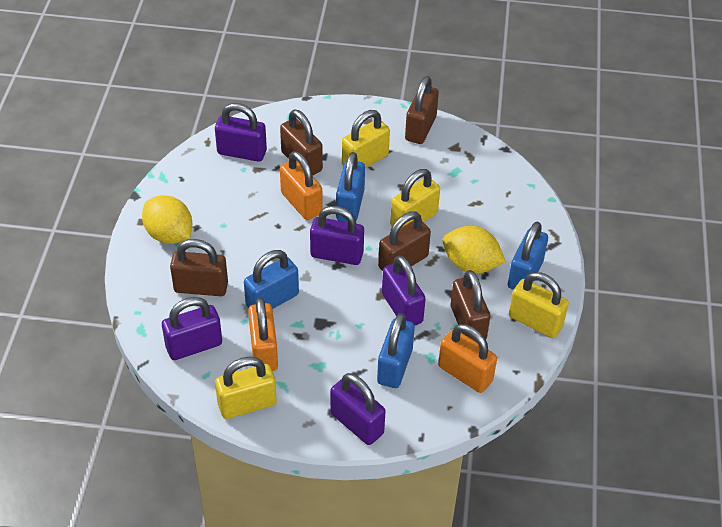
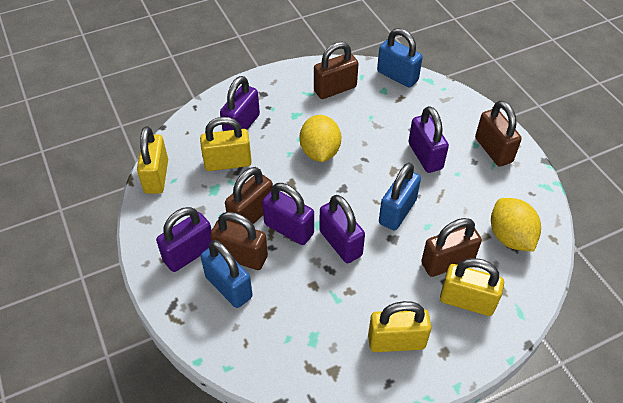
blue padlock: [244,250,299,309] [336,152,365,222] [377,313,415,388] [508,222,548,290] = 4 -> [201,240,253,308] [377,28,423,88] [379,163,421,230] = 3
orange padlock: [248,297,278,371] [280,151,323,220] [438,324,497,393] = 3 -> none = 0

